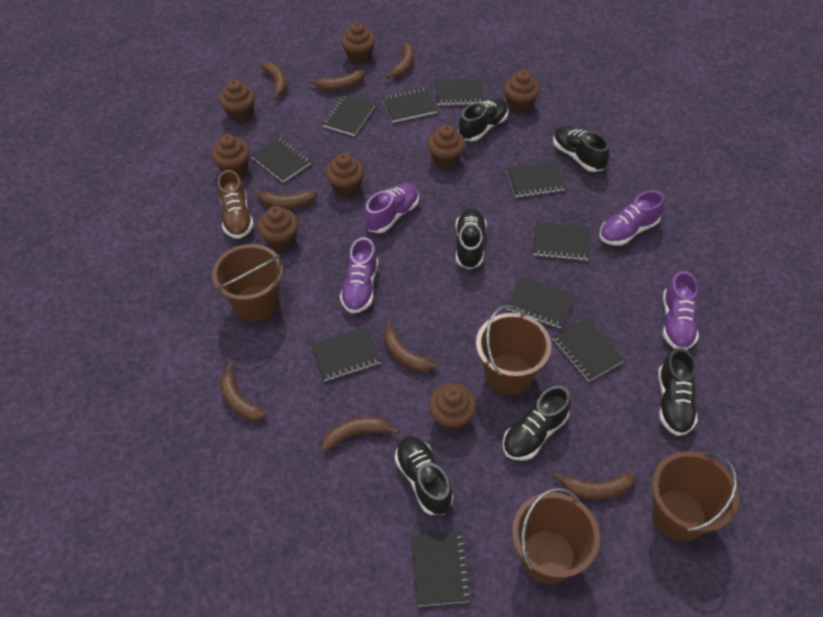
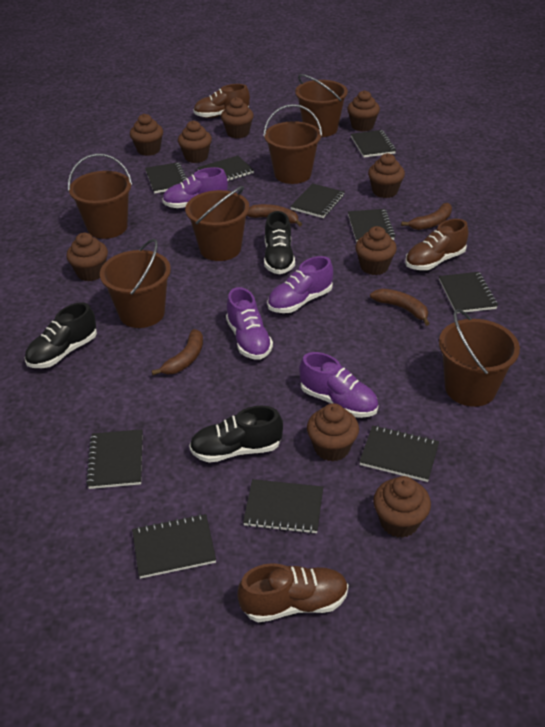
black shoe: [395,436,453,515] [456,208,487,269] [458,98,508,141] [503,386,571,461] [553,126,610,172] [658,348,698,436] = 6 -> [25,302,97,368] [189,406,283,463] [264,211,295,274] = 3
brown banana: [220,363,266,421] [254,190,317,209] [260,62,287,100] [309,70,364,90] [322,417,399,451] [384,320,435,372] [385,43,414,79] [553,472,635,500] = 8 -> [151,329,203,375] [246,204,302,226] [370,289,430,326] [401,203,452,230] = 4
brown bucket: [212,244,283,322] [476,305,551,395] [512,487,600,584] [652,451,739,541] = 4 -> [68,154,132,239] [100,239,171,328] [185,186,249,261] [263,104,322,184] [295,74,348,137] [439,309,520,407] = 6
brown cupcake: [211,134,250,177] [219,79,255,122] [258,206,299,251] [325,153,364,197] [341,22,375,64] [427,125,465,169] [428,383,476,432] [504,70,540,113] = 8 -> [66,233,108,281] [130,114,163,156] [178,120,212,163] [221,97,254,138] [307,403,359,462] [347,90,380,131] [355,226,397,275] [368,153,405,198] [373,476,431,538] = 9
brown shoe: [218,170,254,239] = 1 -> [193,84,250,118] [238,563,348,622] [405,219,469,270] = 3

